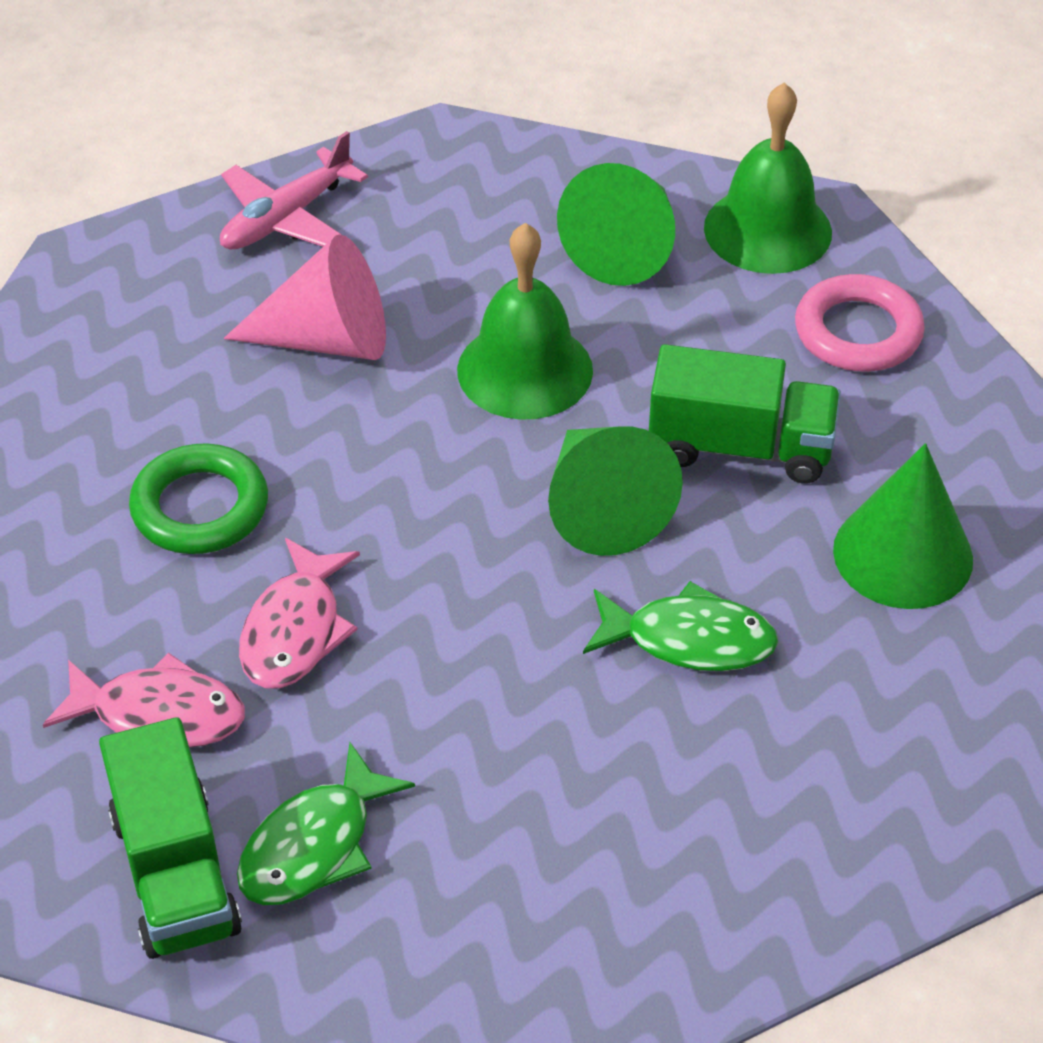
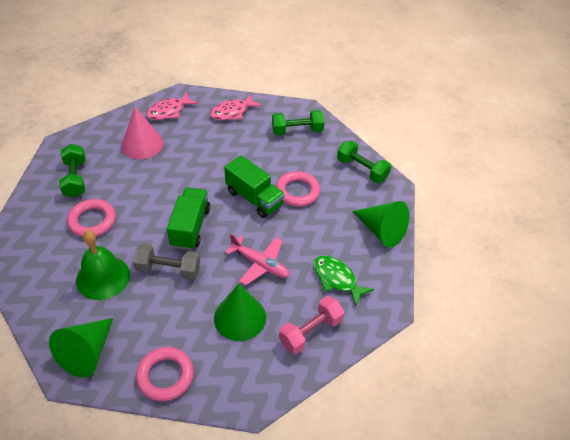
green bell: [457,223,593,420] [704,82,832,274] = 2 -> [76,230,130,300] = 1
green dumbbell: none = 0 -> [59,144,86,198] [272,110,325,135] [337,140,391,183] = 3
green fish: [237,742,415,905] [583,581,778,671] = 2 -> [313,256,374,306] = 1
green ring: [129,443,268,554] = 1 -> none = 0
grey dumbbell: none = 0 -> [133,244,200,280] = 1
pink dumbbell: none = 0 -> [279,296,344,354] = 1
pink ring: [795,274,925,372] = 1 -> [67,199,116,237] [136,347,194,401] [276,171,320,207] = 3

